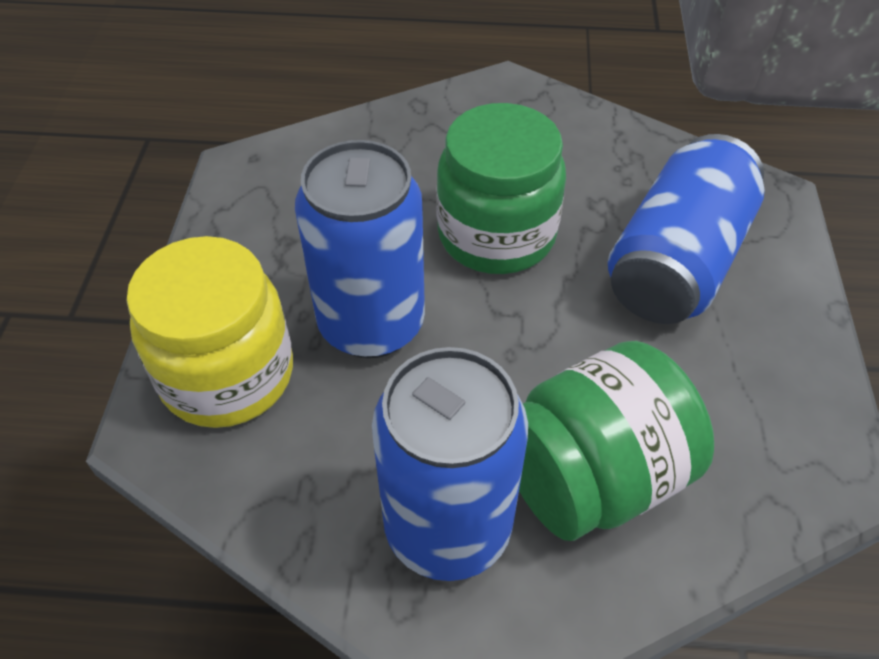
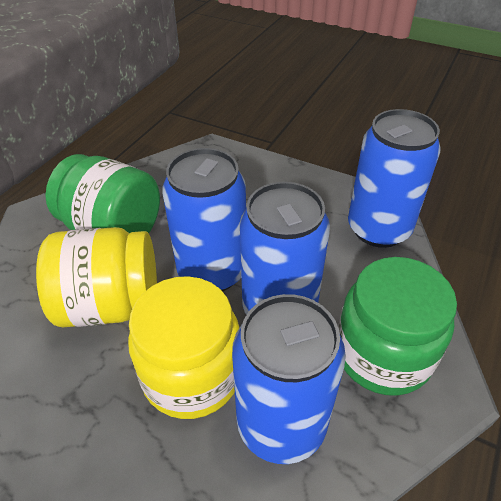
blue can: [295,140,425,358] [372,347,528,581] [608,134,764,324] = 3 -> [162,148,246,291] [232,294,346,464] [240,182,330,315] [348,109,440,248] = 4
yellow jar: [126,236,293,428] = 1 -> [36,227,157,327] [128,276,239,419] = 2

